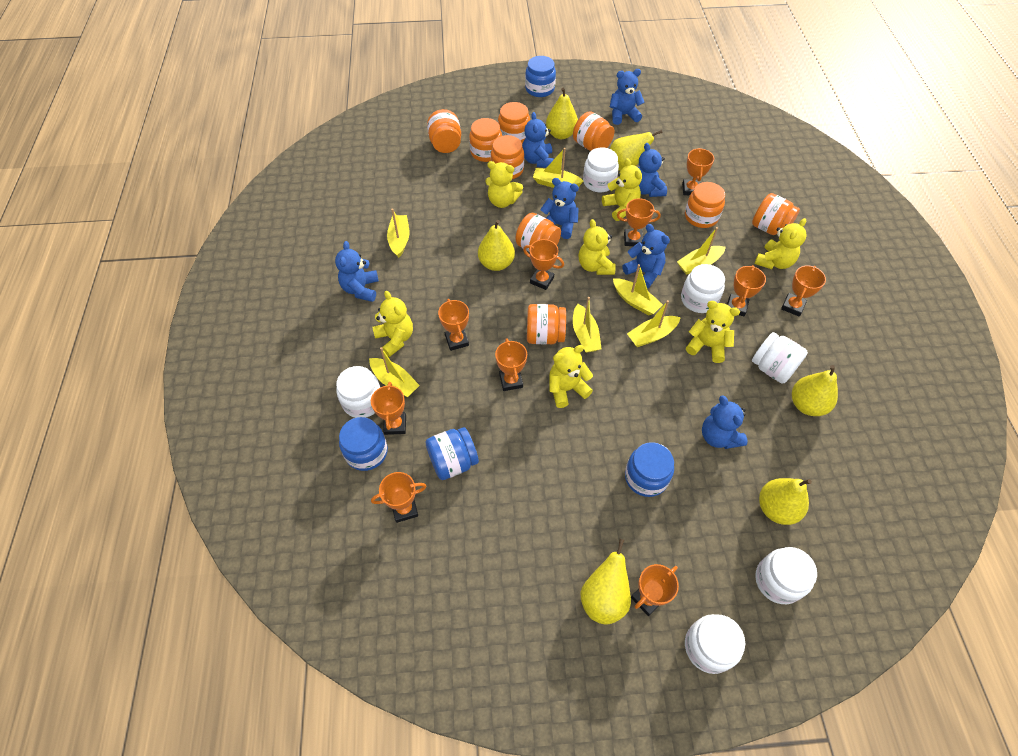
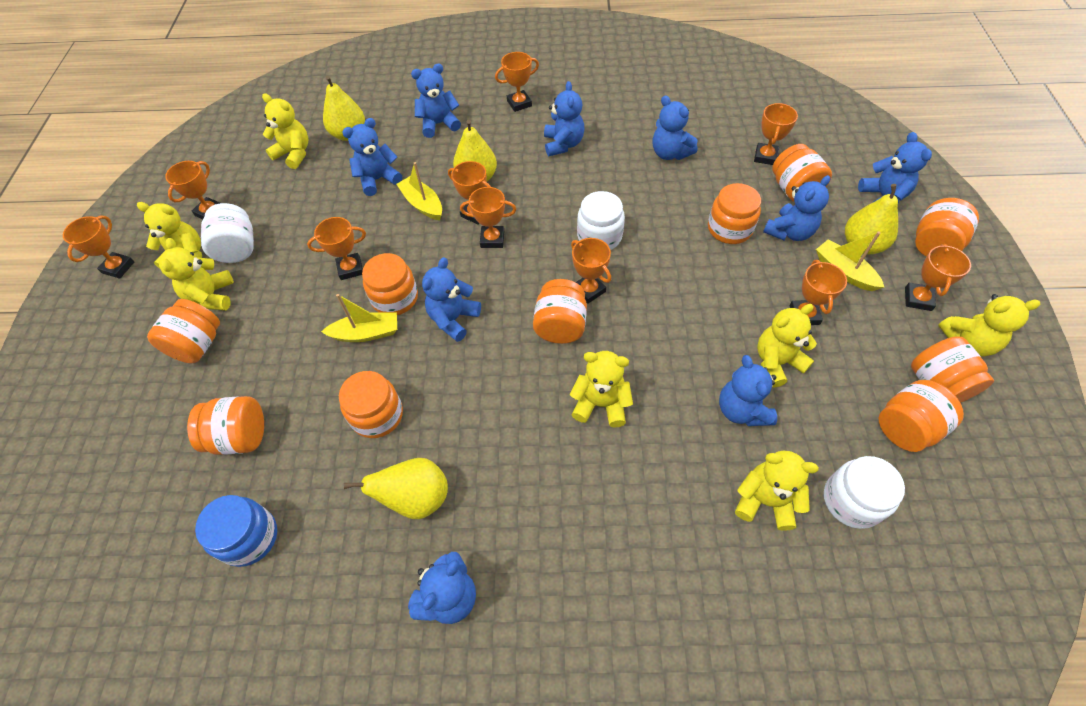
blue jar: [339,417,388,471] [425,427,479,480] [525,56,556,97] [625,442,674,497] = 4 -> [195,495,277,567] = 1
blue teddy bear: [335,241,379,302] [522,112,554,168] [540,178,579,239] [610,69,644,125] [622,224,670,289] [638,143,667,197] [702,395,748,449] = 7 -> [342,118,402,196] [408,552,476,624] [411,64,461,138] [422,257,481,342] [544,81,584,156] [653,95,698,160] [719,355,777,426] [763,175,830,241] [858,132,932,203] = 9
orange jar: [427,109,461,153] [469,118,502,162] [491,135,524,179] [498,102,530,144] [515,213,561,252] [527,304,566,345] [573,111,615,151] [685,182,725,228] [752,193,800,235] = 9 -> [147,299,220,363] [187,396,264,455] [339,371,403,438] [362,253,418,315] [533,279,587,344] [708,183,761,244] [772,144,832,202] [879,380,964,452] [911,336,994,403] [915,198,979,257] = 10
white jar: [336,366,380,418] [583,147,619,192] [681,264,725,313] [685,614,745,674] [752,332,808,383] [755,547,817,604] = 6 -> [201,203,254,263] [577,191,625,250] [824,456,905,529] = 3
yellow boat: [369,347,420,397] [387,209,409,258] [533,148,584,188] [573,297,602,353] [613,264,663,315] [627,300,681,347] [677,227,726,275] = 7 -> [321,294,397,342] [396,162,442,220] [816,231,884,291] = 3
yellow pear: [478,220,515,271] [546,87,578,139] [580,539,631,625] [610,130,662,171] [759,478,812,525] [792,365,838,416] = 6 -> [323,75,365,141] [344,458,448,519] [453,120,497,182] [845,184,898,255] = 4

